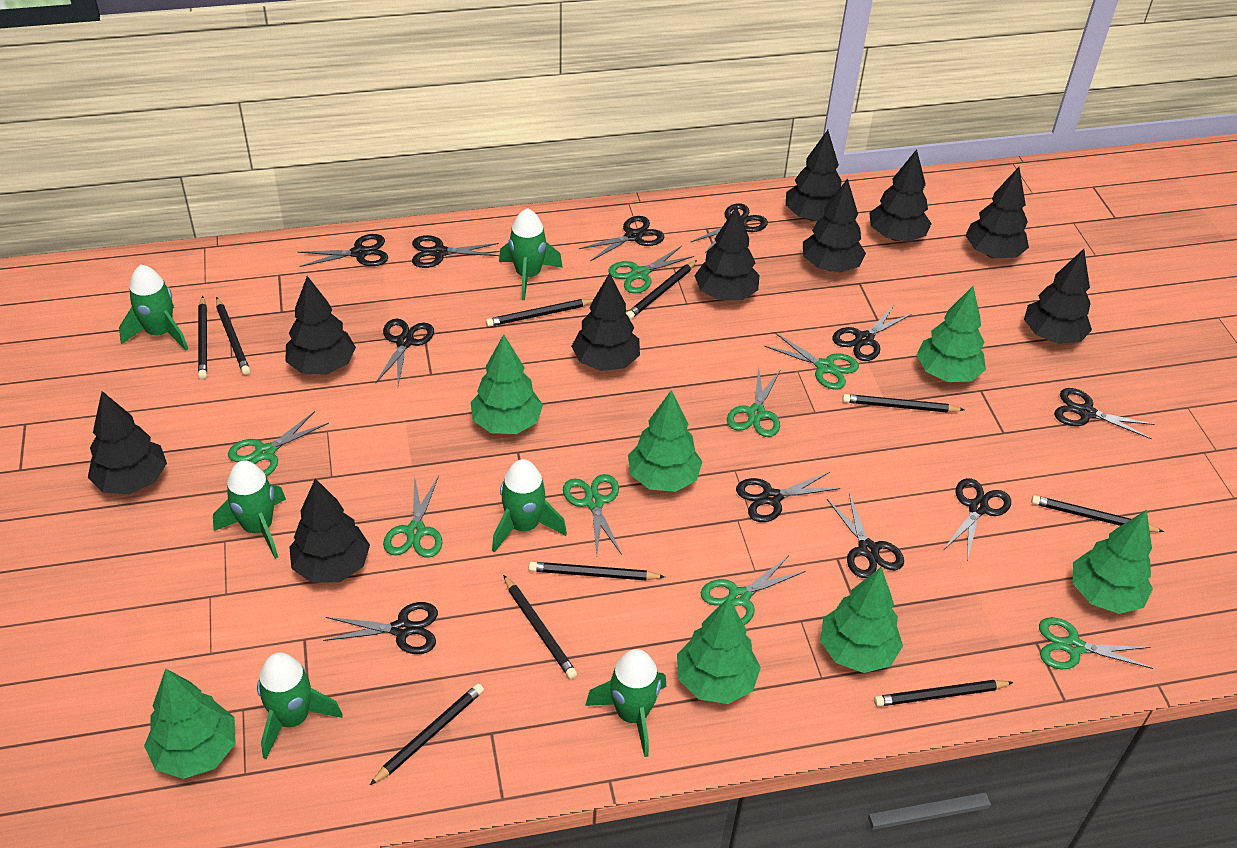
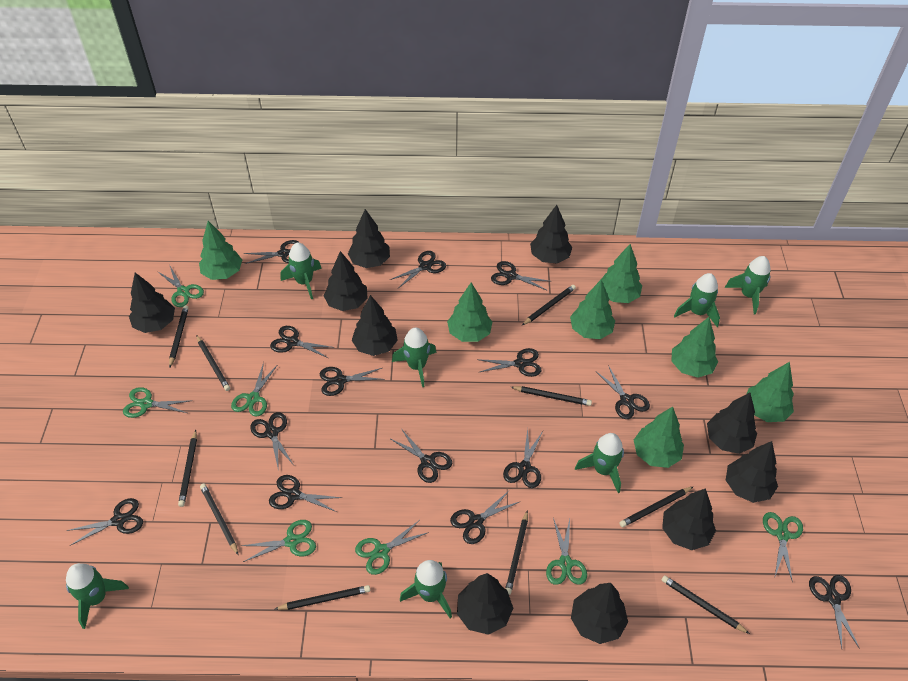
black scissors: [298,234,388,267] [323,602,438,654] [376,319,434,385] [412,235,500,268] [579,216,665,261] [691,203,768,253] [736,472,841,522] [827,493,904,578] [832,304,912,361] [944,478,1011,560] [1054,388,1155,439] = 11 -> [67,498,143,546] [243,240,298,264] [250,412,294,471] [269,475,342,512] [270,326,335,358] [320,367,385,396] [390,251,446,288] [391,430,452,483] [450,490,519,544] [477,348,541,377] [491,261,552,291] [503,429,543,488] [597,365,650,419] [809,575,860,649] = 14
green rocket: [119,265,188,350] [213,460,286,559] [257,652,343,759] [492,459,567,553] [499,208,563,300] [585,649,666,757] = 6 -> [66,563,129,629] [280,242,322,299] [392,327,436,387] [400,560,452,618] [575,433,624,493] [674,273,720,327] [725,256,771,314] = 7
green scissors: [228,411,329,476] [383,476,443,558] [563,474,622,555] [608,246,694,293] [701,555,805,625] [727,367,781,437] [764,333,859,389] [1039,617,1153,669] = 8 -> [123,387,192,418] [157,266,204,307] [231,362,277,417] [241,520,316,562] [355,520,429,575] [546,518,587,585] [763,512,803,582] = 7

